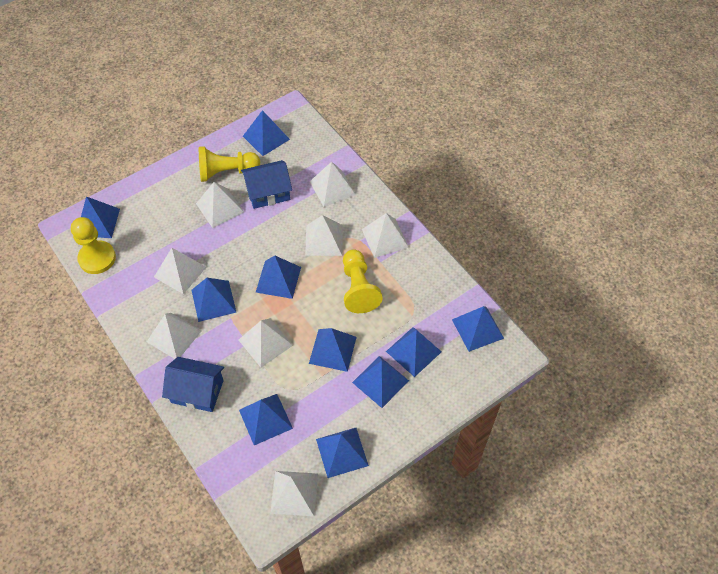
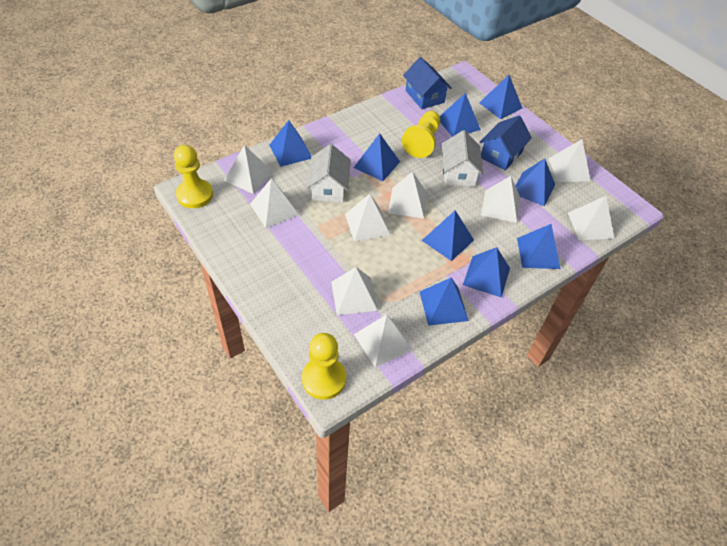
blue pyramid: [81,196,120,238] [192,278,237,322] [239,394,293,445] [243,110,290,156] [256,256,301,299] [309,328,357,372] [316,428,369,478] [352,356,409,408] [386,327,442,377] [452,306,504,352] = 10 -> [269,120,312,167] [353,133,400,181] [420,277,469,326] [421,210,474,261] [440,93,481,137] [463,247,510,298] [479,75,522,119] [515,158,555,206] [517,224,561,269] = 9
white house: none = 0 -> [307,144,351,203] [442,130,483,187] = 2
white pyramid: [147,313,202,359] [154,248,206,294] [196,182,244,228] [239,319,293,367] [270,471,318,516] [305,215,343,256] [310,162,356,207] [362,213,409,258] = 8 -> [224,145,274,194] [250,178,299,228] [331,267,378,315] [345,194,390,242] [354,314,412,368] [388,172,427,218] [481,176,520,223] [548,139,590,182] [568,196,614,240] = 9

